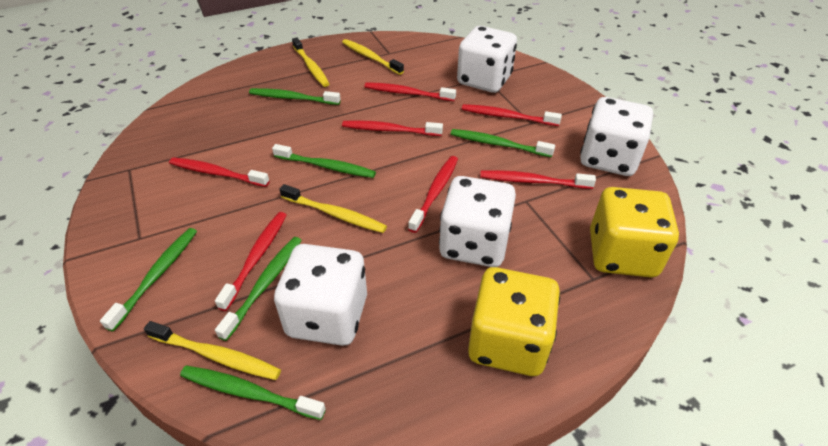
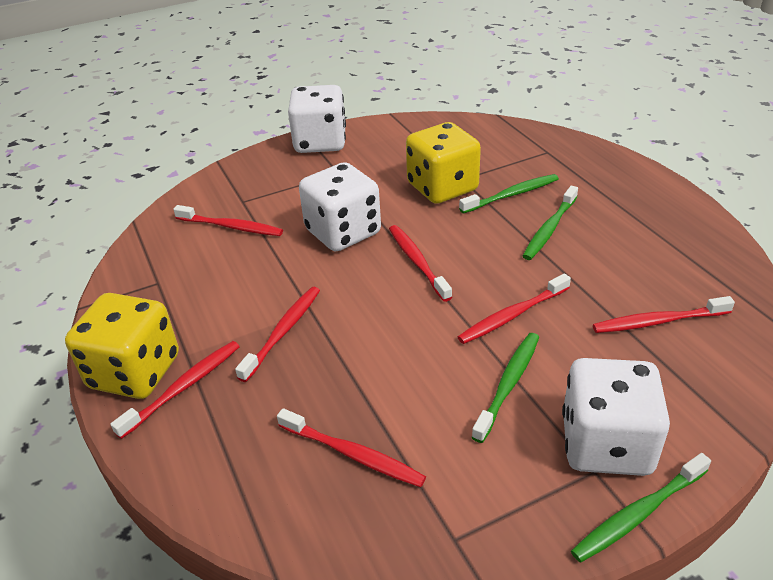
green toothbrush: [100,228,197,332] [180,366,326,420] [215,237,302,341] [249,88,341,105] [272,144,376,178] [451,129,555,157] = 6 -> [459,174,559,214] [471,333,539,443] [523,186,578,260] [571,453,711,563] = 4
white dice: [274,244,367,346] [439,176,516,267] [457,26,517,93] [580,97,653,176] = 4 -> [288,85,346,153] [299,162,381,252] [562,358,670,476] = 3
yellow toothbrush: [144,321,281,380] [279,184,387,233] [292,38,330,87] [342,39,404,75] = 4 -> none = 0

